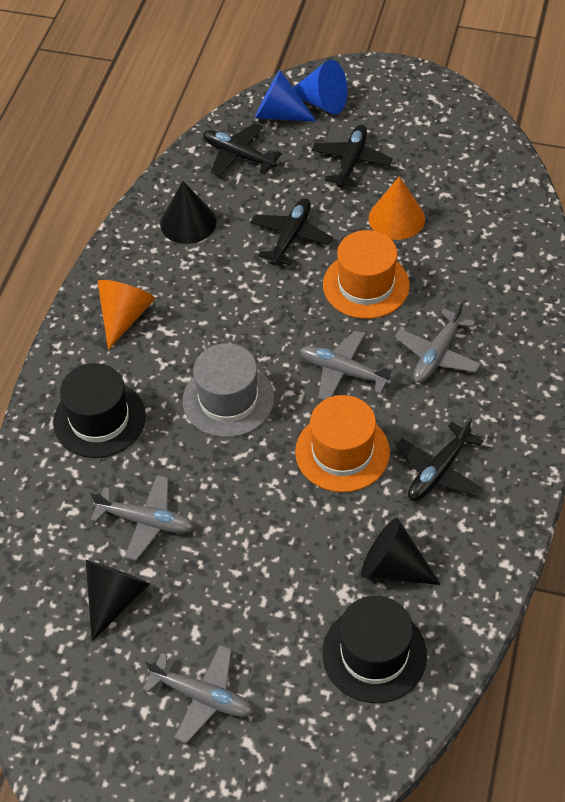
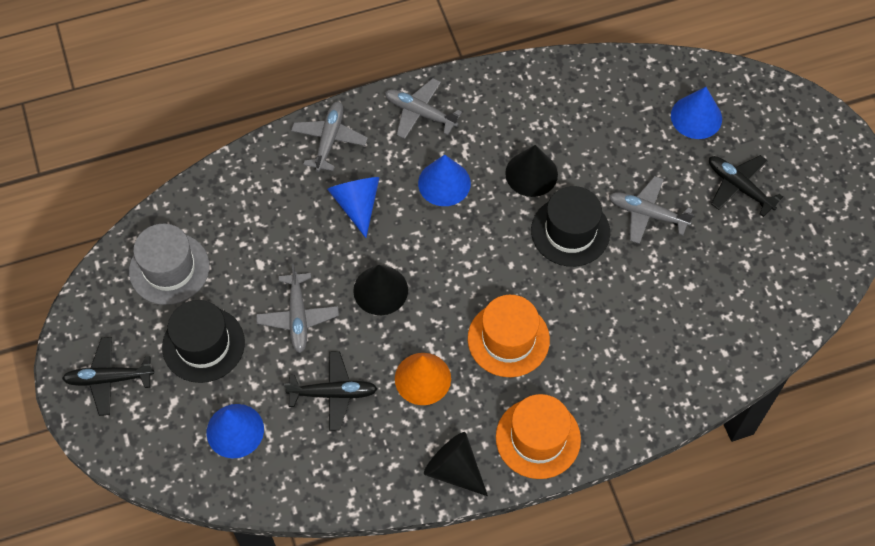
black plane: [203,123,282,176] [251,198,333,265] [312,125,393,188] [396,417,483,501] = 4 -> [62,337,154,416] [284,351,378,431] [709,155,783,217] = 3
blue cone: [255,70,317,122] [293,60,347,114] = 2 -> [207,404,264,458] [327,177,380,238] [418,154,471,206] [671,87,722,139] = 4
orange cone: [97,280,155,350] [369,176,425,240] = 2 -> [395,353,451,405] = 1

